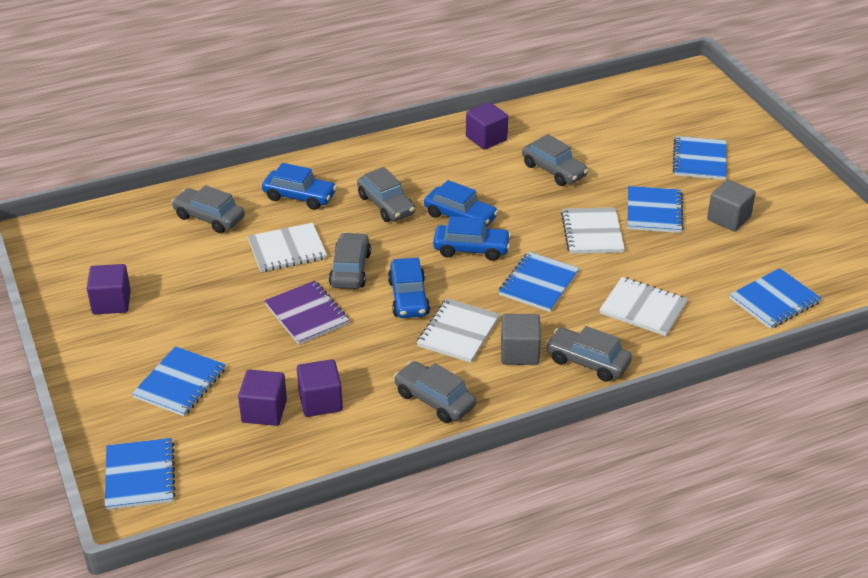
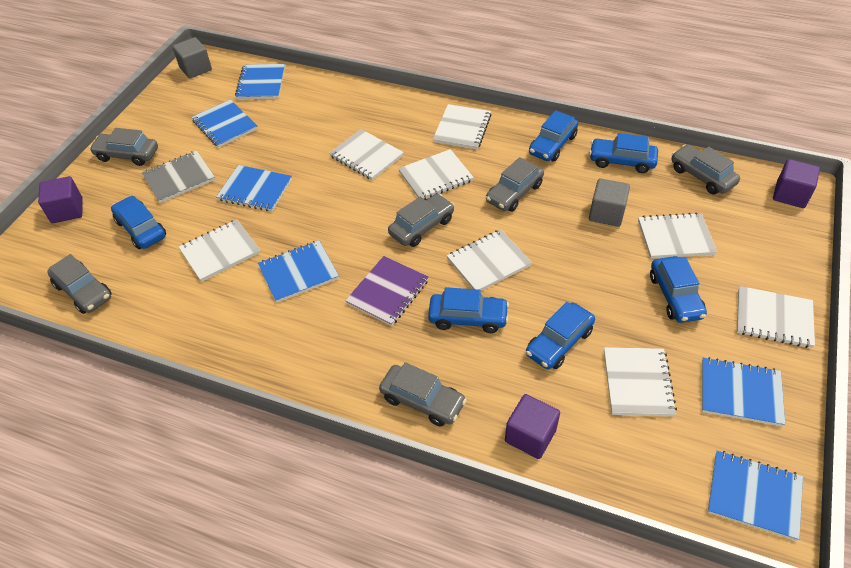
blue car: [262,163,337,210] [388,258,430,318] [424,180,498,227] [433,216,511,261] = 4 -> [111,196,166,249] [428,287,509,333] [526,302,595,370] [529,110,578,162] [589,133,658,173] [650,256,707,323] = 6
grey notebook: none = 0 -> [142,151,215,203] = 1
purple cube: [87,264,131,314] [238,370,287,426] [297,359,343,417] [466,102,508,150] = 4 -> [38,176,83,223] [505,394,560,459] [773,159,820,208] = 3
white notebook: [247,223,327,272] [417,298,500,363] [561,207,625,254] [599,277,688,336] = 4 -> [179,219,260,282] [329,129,404,180] [398,149,474,200] [433,104,492,149] [447,229,532,291] [604,347,677,417] [638,213,717,259] [737,286,815,348] = 8

